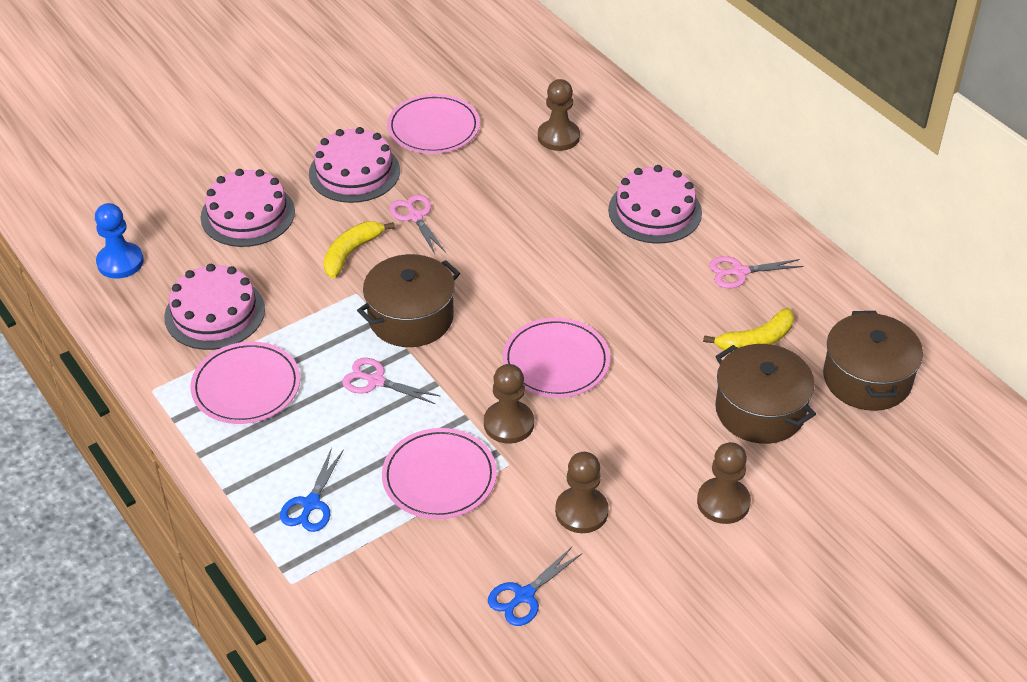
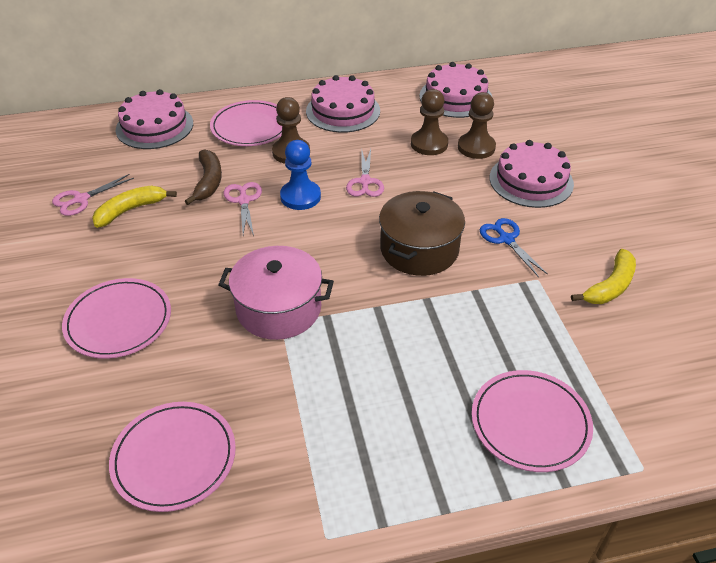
blue scissors: [280,447,344,532] [488,547,582,626] = 2 -> [480,218,548,277] = 1
brown banana: none = 0 -> [185,149,222,205] = 1
brown pawn: [484,364,534,444] [538,79,580,151] [555,452,609,533] [697,442,751,524] = 4 -> [272,97,310,164] [411,89,448,155] [458,92,496,159] = 3
brown pot: [357,254,460,347] [715,344,816,444] [823,311,923,411] = 3 -> [379,191,465,276] = 1
pink pot: none = 0 -> [218,246,334,340] = 1

